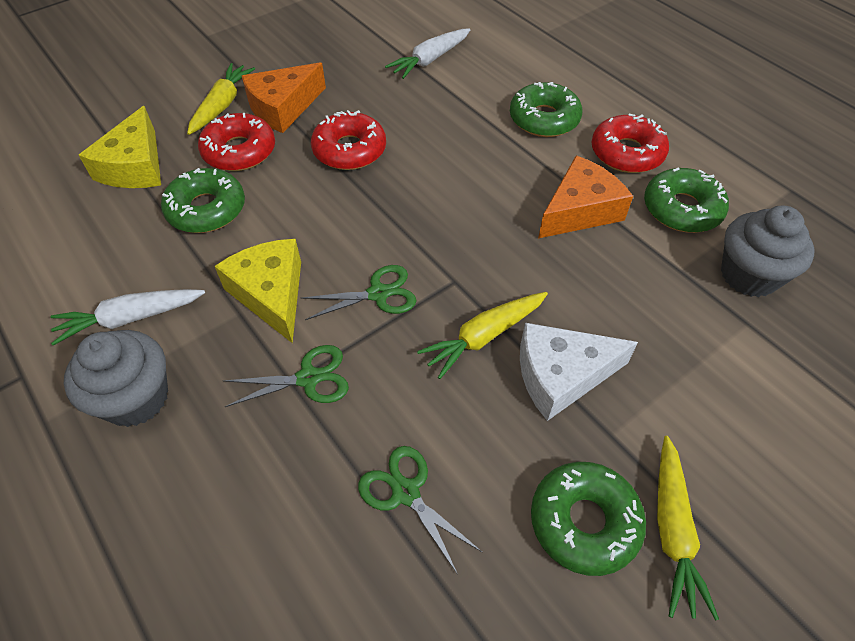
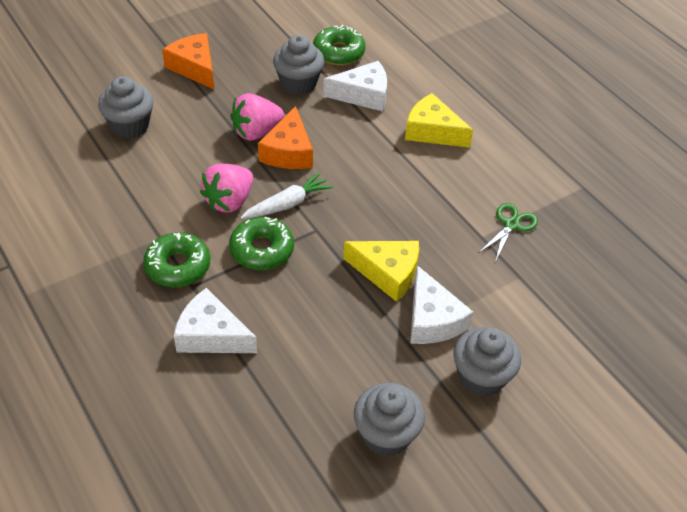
green donut: [161,168,245,233] [510,82,582,137] [531,462,646,576] [644,168,729,233] = 4 -> [143,232,210,287] [229,217,294,270] [313,25,366,65] = 3
green scissors: [224,345,349,407] [301,265,417,320] [358,446,483,575] = 3 -> [479,203,538,262] = 1
grey cupcake: [64,330,168,427] [721,206,815,297] = 2 -> [98,76,154,138] [273,35,324,95] [354,383,425,456] [453,327,521,397] = 4
pink strawberry: none = 0 -> [200,164,253,213] [230,93,284,141] = 2
red donut: [198,113,275,171] [311,110,386,170] [591,114,669,173] = 3 -> none = 0
white carrot: [50,289,205,346] [385,28,470,79] = 2 -> [240,172,333,219] = 1
white cheese: [520,323,638,421] = 1 -> [174,288,257,353] [323,61,387,111] [410,265,473,344] = 3
yellow carrot: [187,63,255,135] [417,292,548,379] [657,436,719,621] = 3 -> none = 0

